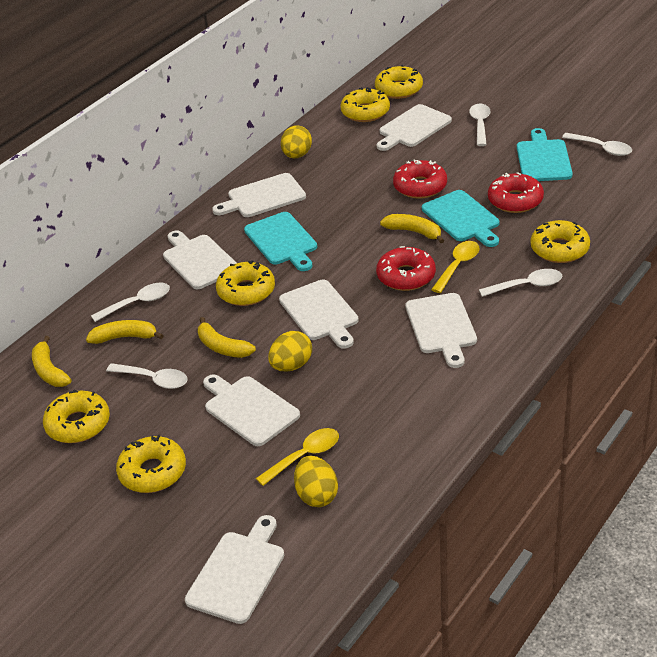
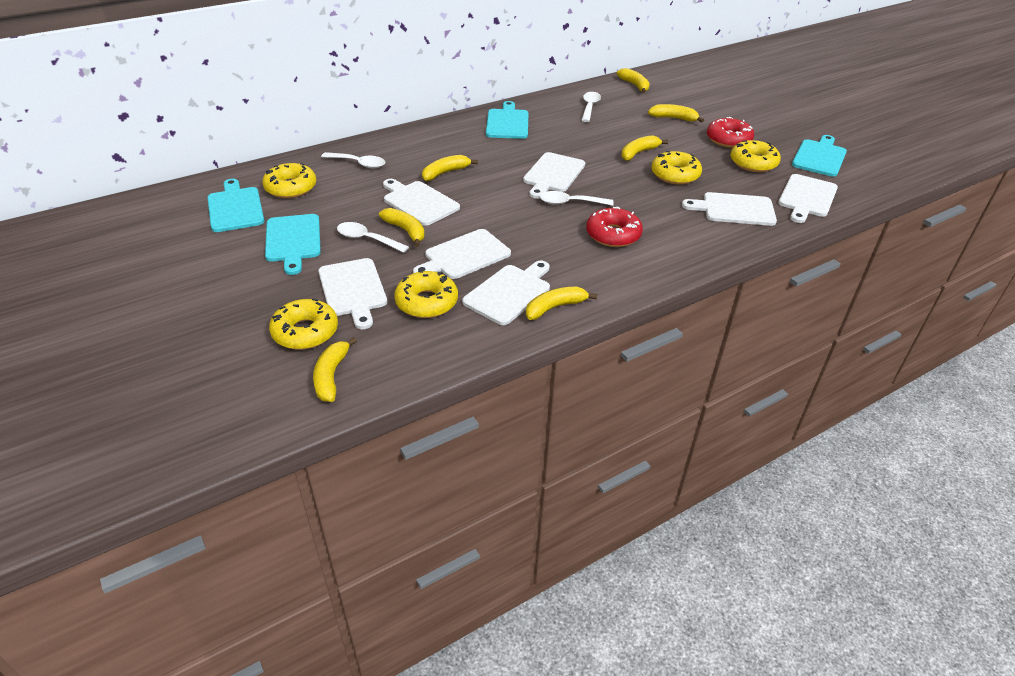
red donut: [376,246,436,291] [393,159,447,199] [488,172,544,213] = 3 -> [586,206,643,247] [707,117,754,148] = 2
turquoise cutting board: [244,212,317,271] [422,190,499,247] [517,128,573,181] = 3 -> [207,179,264,232] [265,214,321,275] [486,101,528,139] [792,135,847,177] = 4
white spoon: [91,283,170,322] [106,363,188,389] [469,103,491,146] [479,269,562,297] [562,133,632,156] = 5 -> [321,152,385,168] [337,222,409,253] [540,191,614,206] [582,92,601,122] = 4
yellow banana: [32,336,72,387] [86,320,164,344] [198,317,256,358] [380,214,444,243] = 4 -> [313,337,357,402] [379,208,425,247] [422,155,478,181] [526,286,598,320] [617,68,650,93] [621,135,668,161] [648,104,704,122] = 7
yellow donut: [43,390,110,443] [116,435,186,493] [216,260,275,306] [340,87,390,122] [375,65,423,99] [531,220,590,263] = 6 -> [262,163,316,198] [269,298,338,350] [394,270,458,318] [651,151,702,185] [730,140,781,172] = 5
yellow egg: [268,331,312,372] [281,125,312,158] [294,456,338,507] = 3 -> none = 0
yellow spoon: [256,428,339,486] [431,241,480,293] = 2 -> none = 0

